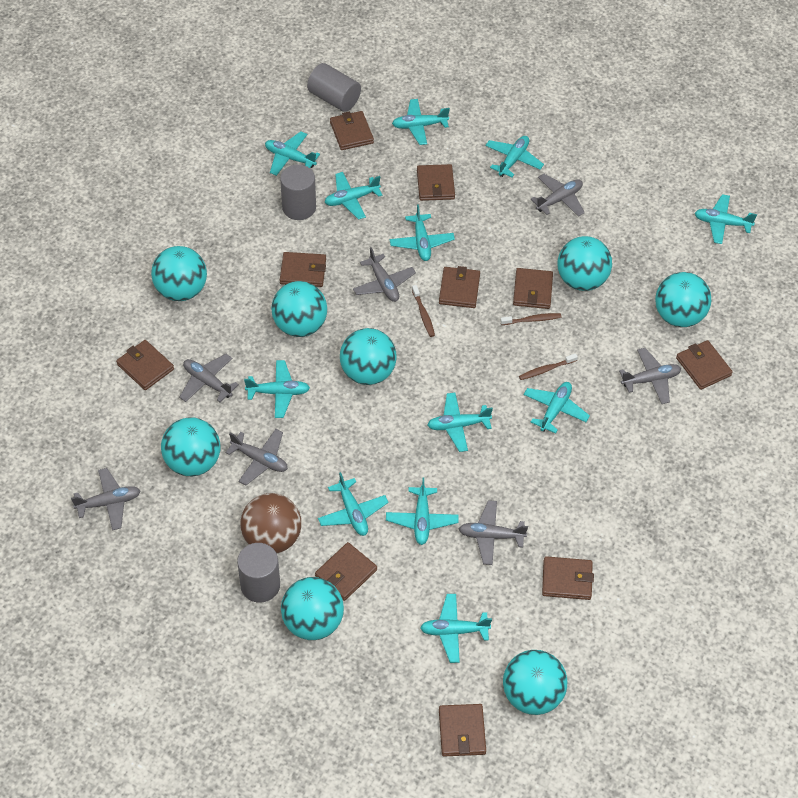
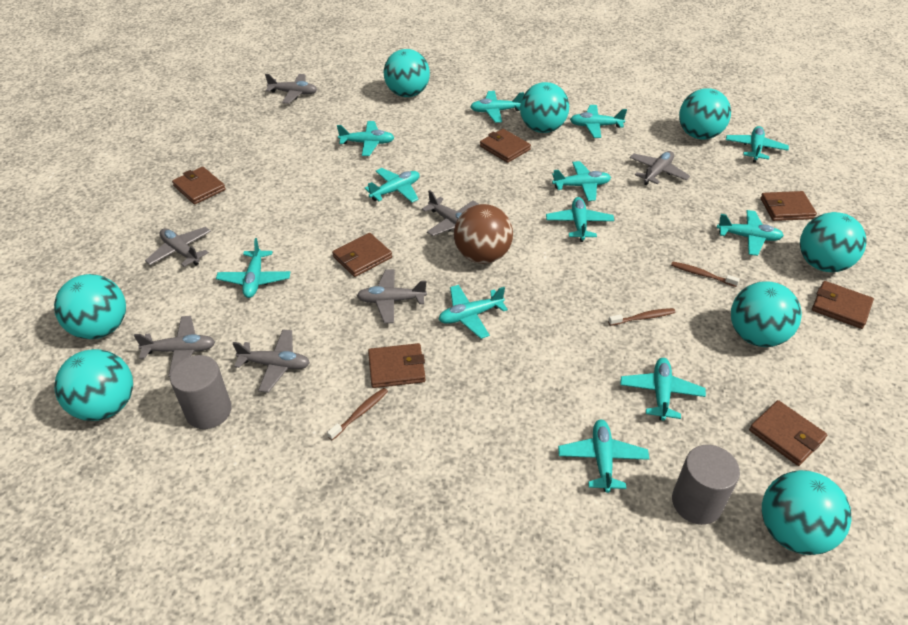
brown wallet: [116,340,174,390] [280,252,326,287] [315,542,377,601] [330,111,374,150] [417,164,455,201] [439,266,480,308] [439,704,486,756] [513,268,553,309] [542,556,594,600] [676,340,733,390] = 10 -> [172,167,226,204] [332,233,392,277] [368,343,426,388] [480,129,531,163] [749,400,827,466] [760,191,817,221] [812,281,874,329] = 7
grey cylinder: [237,543,280,603] [280,164,316,220] [307,63,361,112] = 3 -> [170,355,232,429] [672,445,740,525] = 2

